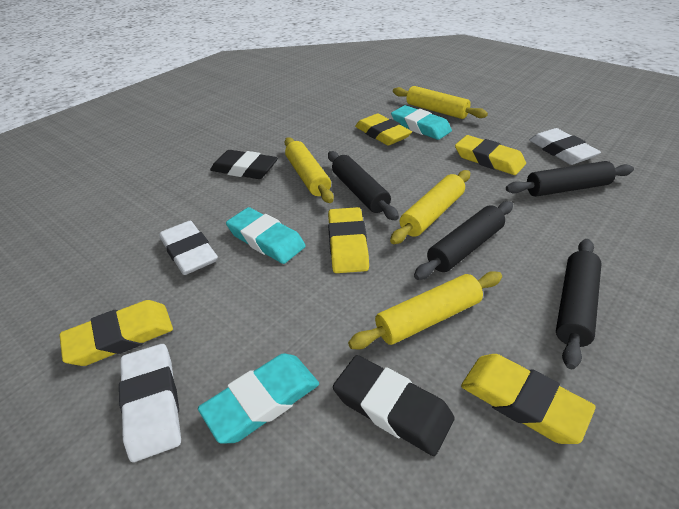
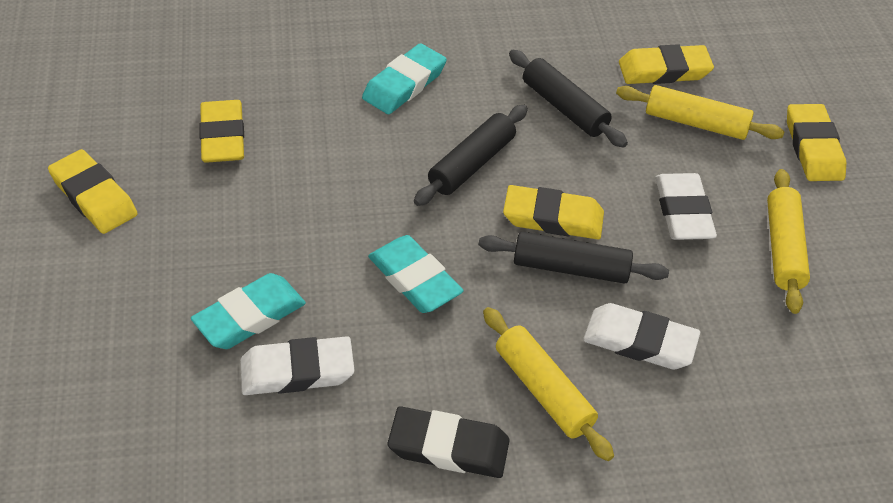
black eraser: [210,150,278,179] [333,355,455,456] = 2 -> [388,407,510,478] = 1
black rolling pin: [328,151,399,221] [414,201,513,280] [506,161,634,197] [556,239,601,369] = 4 -> [414,105,528,206] [479,232,669,284] [509,50,628,148] = 3
yellow rolling pin: [285,137,334,203] [348,271,502,349] [390,170,470,244] [393,86,488,119] = 4 -> [483,307,614,461] [616,85,785,140] [767,169,810,314] = 3

